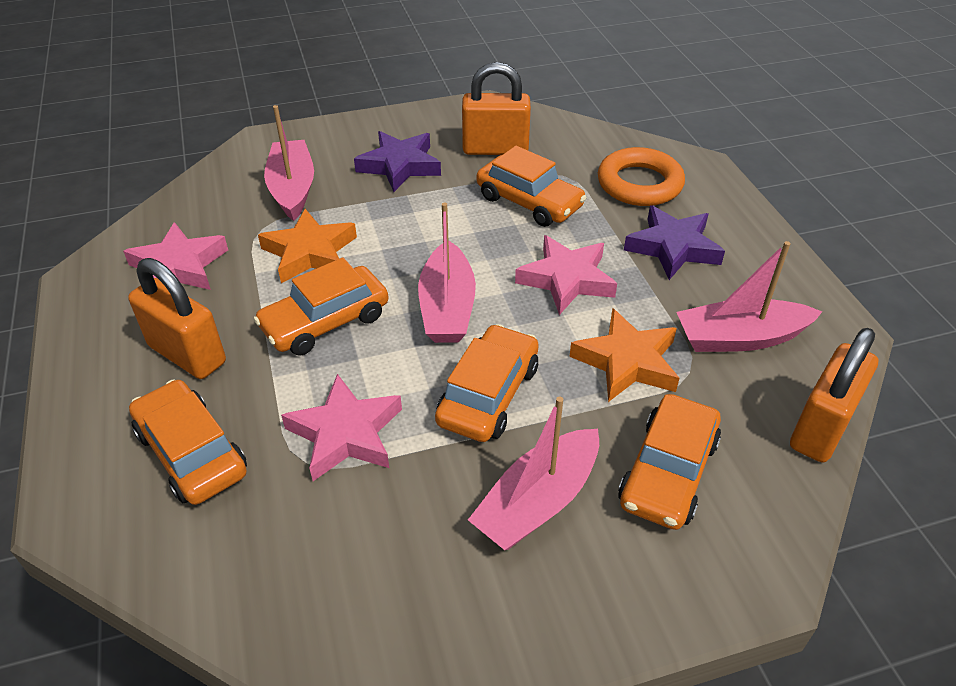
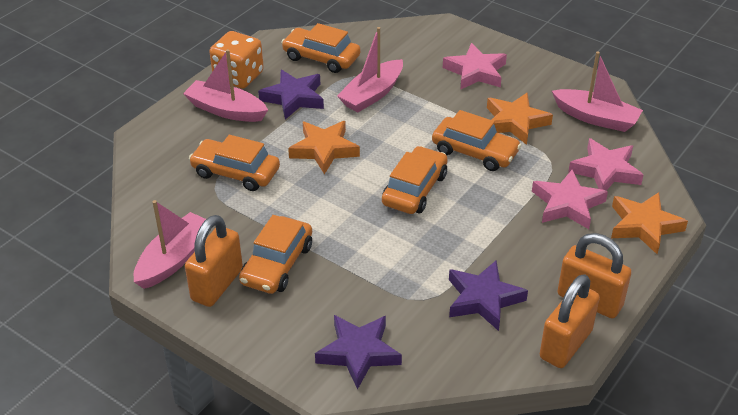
orange dice: none = 0 -> [209,31,264,89] = 1
orange ring: [598,147,685,206] = 1 -> none = 0
orange star: [258,209,357,283] [569,308,679,402] = 2 -> [288,121,360,174] [487,92,553,145] [611,192,688,254] = 3
purple star: [354,131,441,192] [624,205,725,280] = 2 -> [258,70,324,119] [315,315,402,390] [449,261,528,331] = 3

